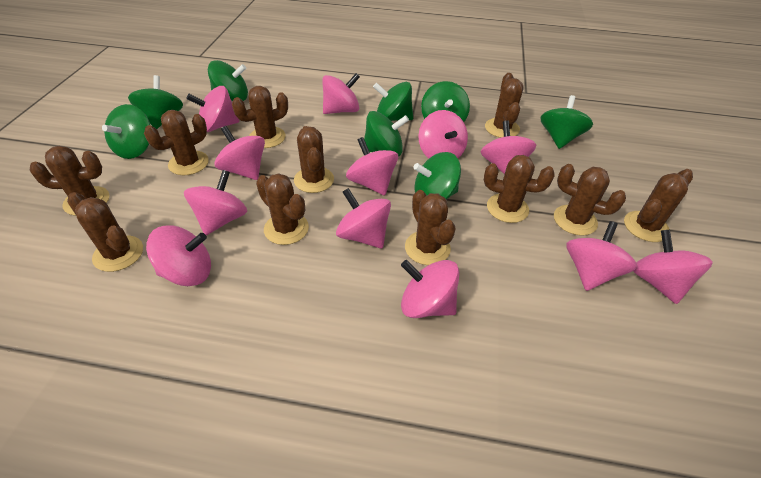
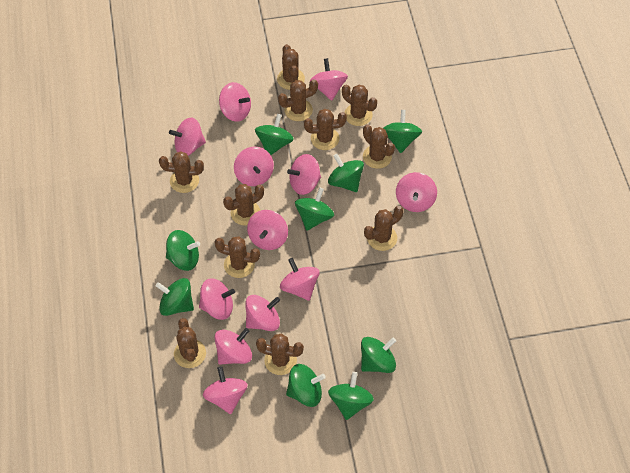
green spinning top: [102,104,150,159] [128,75,183,129] [208,60,248,101] [364,111,409,156] [373,82,413,121] [413,152,461,200] [421,81,470,122] [540,95,593,149] = 8 -> [156,278,194,316] [166,230,200,271] [255,114,294,155] [286,364,326,407] [295,188,334,231] [328,154,364,192] [328,372,374,420] [361,337,396,373] [383,110,422,153] = 9

